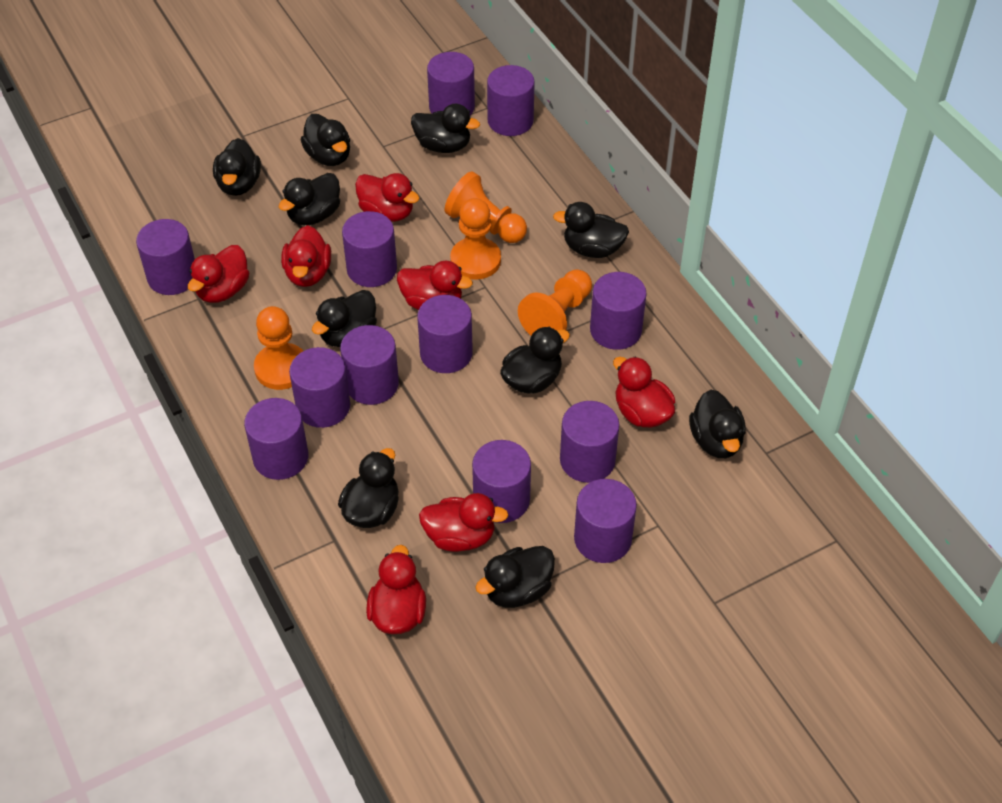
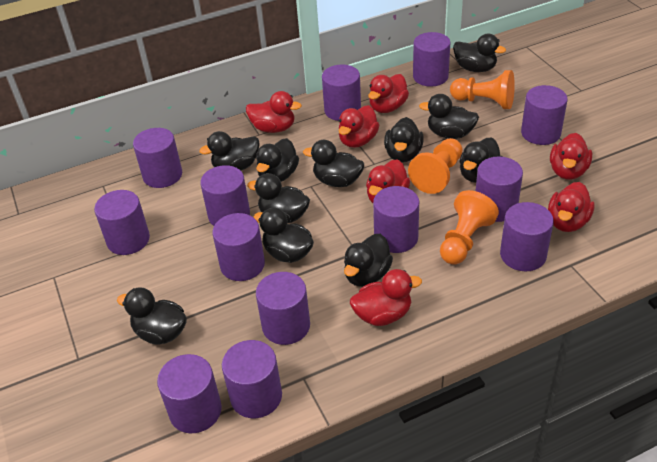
black duck: [213,138,261,196] [279,173,340,225] [301,114,350,166] [312,290,377,347] [338,448,399,528] [411,104,480,153] [475,546,555,608] [500,327,570,394] [553,202,629,258] [689,390,746,458] = 10 -> [117,287,187,345] [199,131,260,171] [247,173,310,223] [254,208,314,263] [256,138,299,182] [303,140,364,187] [344,234,393,287] [384,117,424,162] [419,94,479,139] [453,34,506,72] [459,137,503,183] = 11
orange pawn: [254,306,303,390] [445,171,527,243] [450,198,501,280] [518,269,592,335] = 4 -> [408,138,463,194] [440,190,499,265] [450,70,515,109] = 3
purple cylinder: [136,219,195,295] [244,398,308,480] [289,347,350,428] [340,325,399,405] [342,211,397,287] [417,295,473,373] [427,52,475,115] [472,440,531,523] [487,65,535,136] [560,401,619,483] [574,479,637,563] [590,272,646,350] = 12 -> [94,190,150,255] [133,128,182,188] [157,354,222,433] [200,165,250,226] [212,213,265,281] [222,340,282,418] [256,272,310,345] [322,64,361,121] [373,186,419,253] [413,32,450,87] [476,156,523,222] [500,202,554,271] [521,85,568,145] = 13

